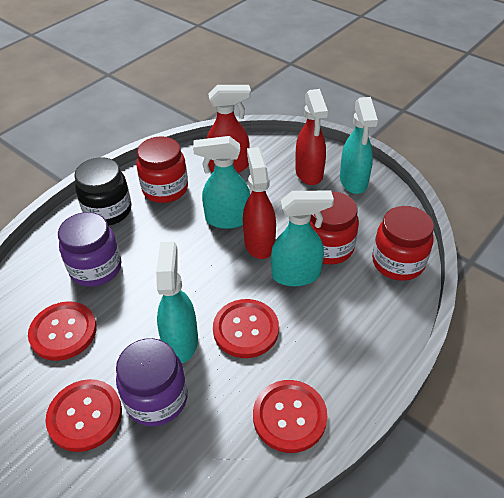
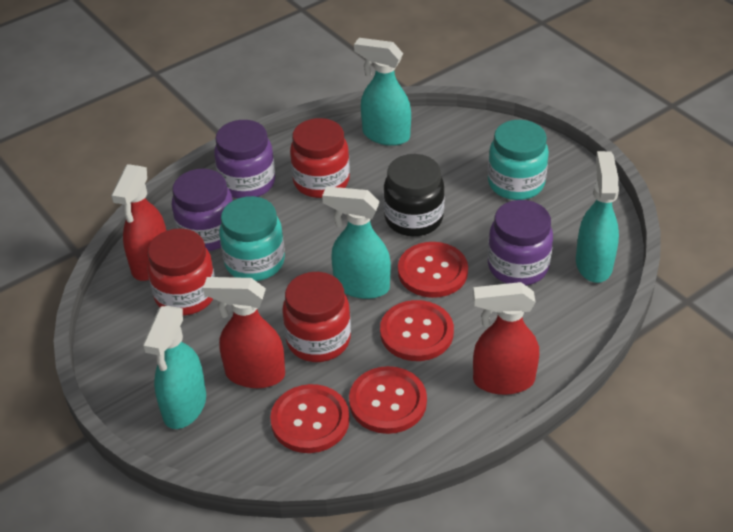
purple jar: [58,212,121,287] [116,338,188,426] = 2 -> [171,169,233,251] [214,120,275,198] [488,200,553,285] = 3
turquoise jar: none = 0 -> [219,196,285,281] [488,120,549,200] = 2

